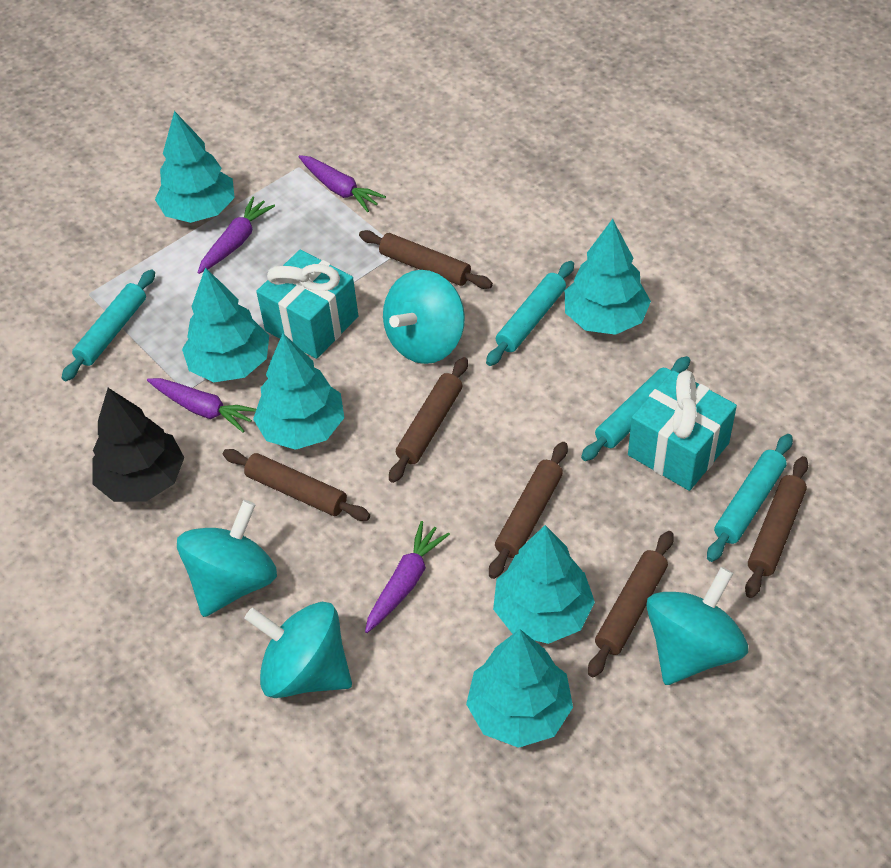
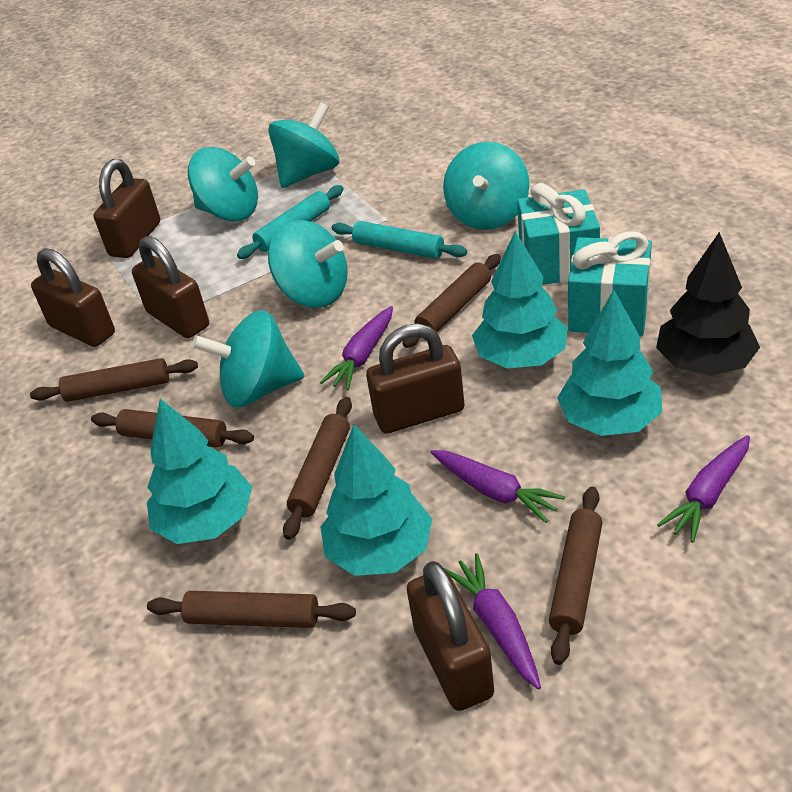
brown padlock: none = 0 -> [31,248,115,347] [94,159,160,258] [132,236,209,338] [366,323,465,434] [407,561,494,711] = 5
turquoise rolling pin: [62,269,155,381] [486,261,574,366] [581,356,690,461] [707,434,793,562] = 4 -> [237,185,343,259] [332,221,467,259] = 2
turquoise spinning top: [177,500,277,617] [245,602,352,698] [383,270,465,364] [646,567,748,685] = 4 -> [188,147,258,222] [192,310,304,408] [268,102,339,188] [268,220,348,308] [443,142,529,230] = 5
turquoise tree: [155,111,235,223] [182,268,269,382] [253,333,344,450] [466,629,573,748] [493,525,595,644] [565,219,651,335] = 6 -> [147,399,252,544] [321,425,432,576] [472,231,568,368] [557,290,662,436] = 4

